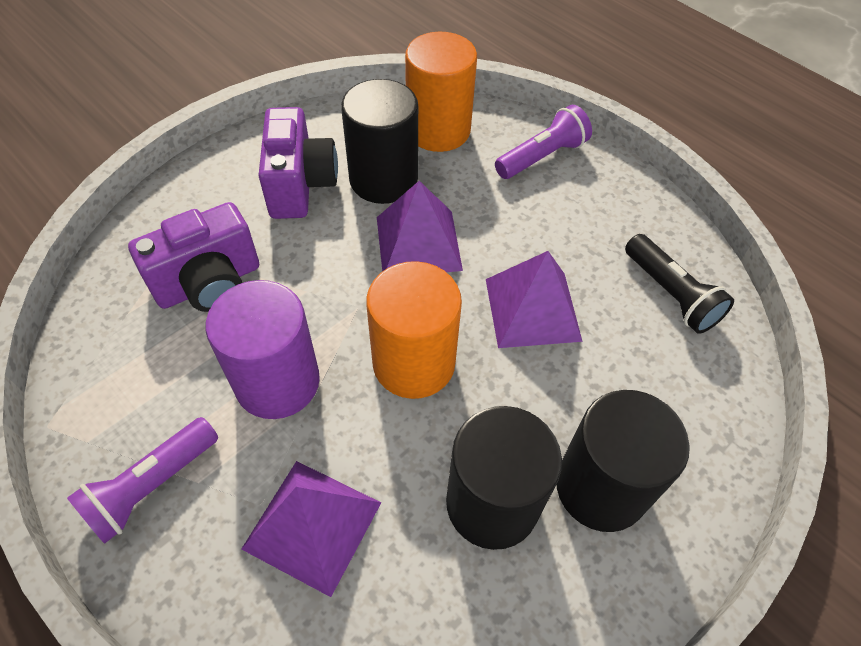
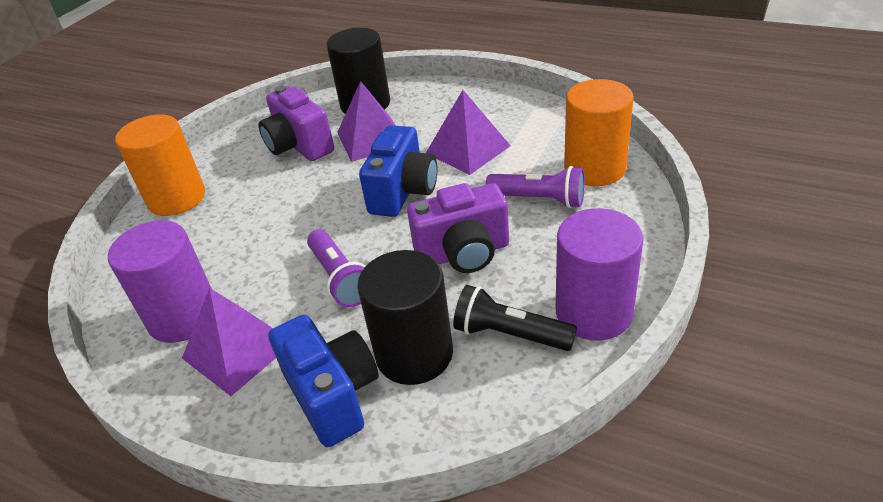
black cylinder: [341,79,418,204] [446,406,562,550] [557,390,690,532] = 3 -> [326,28,390,114] [357,250,453,385] = 2
blue camera: none = 0 -> [268,315,379,447] [359,125,437,217] = 2
purple cylinder: [205,280,320,419] = 1 -> [108,220,212,343] [556,208,643,341] = 2

